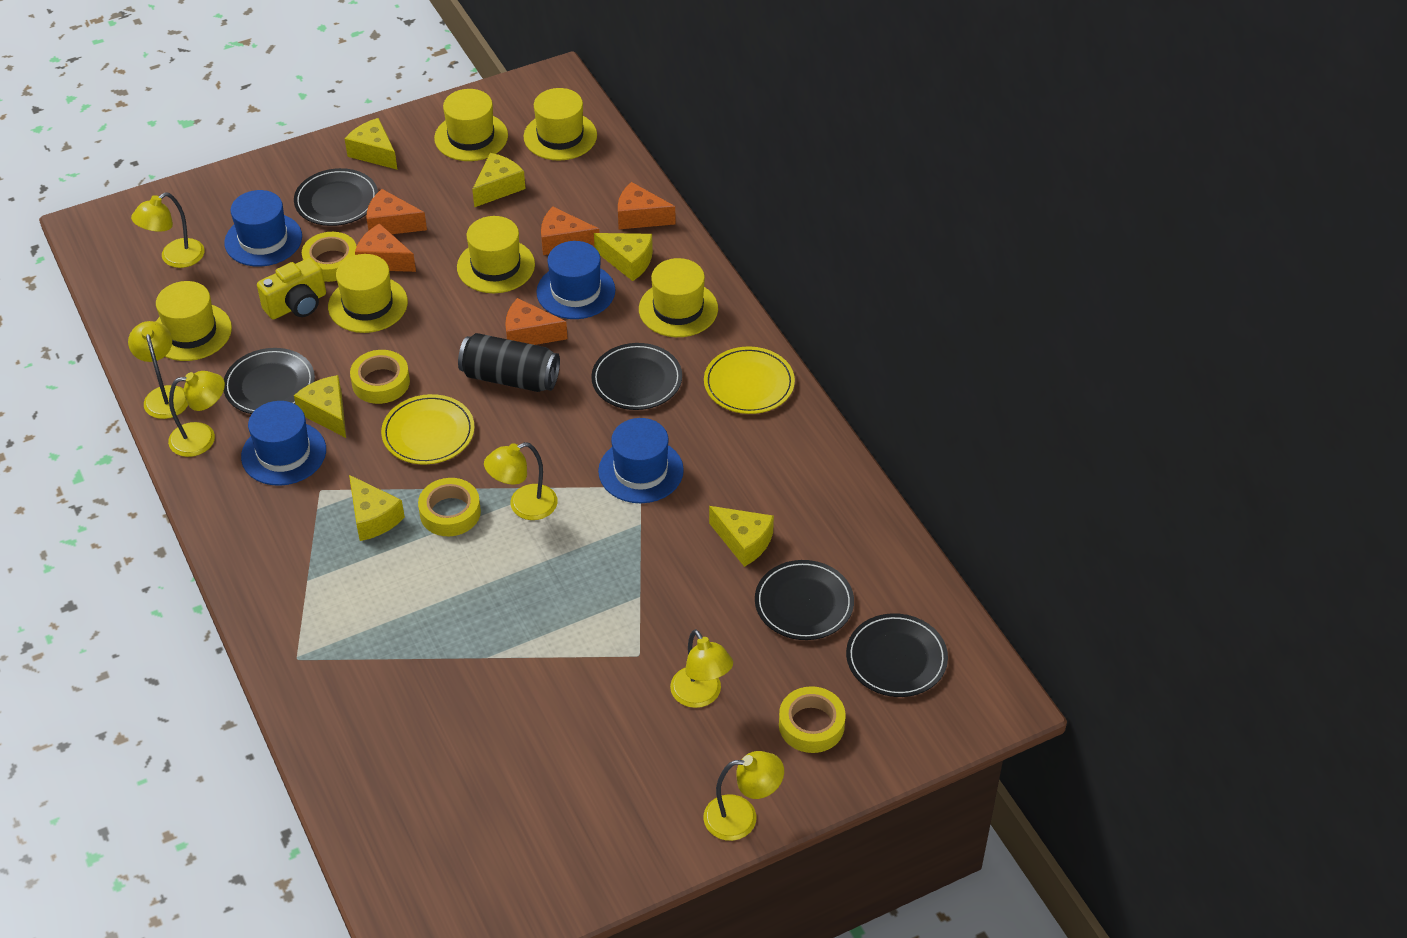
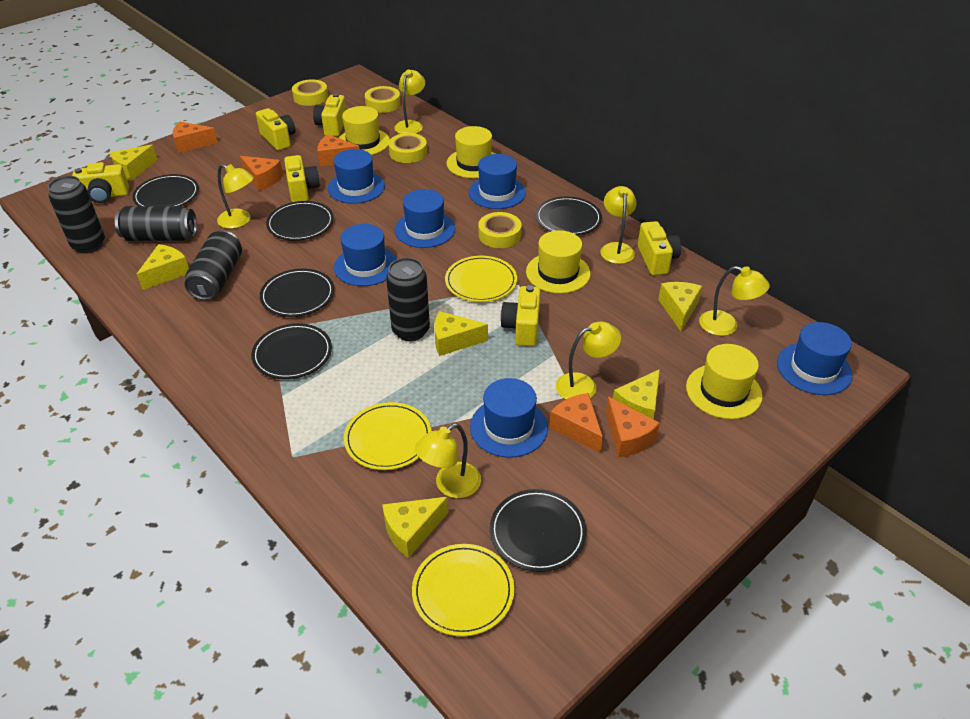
black can: [458,333,560,392] = 1 -> [48,176,105,253] [115,206,197,241] [185,230,242,300] [386,258,430,341] = 4
black plate: [224,348,315,414] [294,168,378,226] [591,343,682,410] [755,560,854,640] [846,613,948,697] = 5 -> [132,174,199,206] [251,323,332,379] [260,269,334,317] [266,201,334,241] [490,489,587,572] [536,197,602,235] = 6
blue hat: [224,190,302,267] [241,401,326,486] [536,241,616,319] [598,418,684,503] = 4 -> [328,149,385,204] [334,224,397,286] [395,189,455,248] [469,154,526,209] [470,378,548,458] [777,322,853,395] = 6
yellow camera: [257,258,326,319] = 1 -> [72,162,129,203] [256,108,295,151] [284,155,320,202] [313,93,346,137] [500,285,540,346] [638,221,681,275] = 6
yellow hat: [156,281,232,361] [328,254,408,333] [434,89,508,161] [457,216,535,293] [524,88,597,161] [639,258,718,337] = 6 -> [339,106,390,155] [446,126,495,178] [526,230,590,294] [686,344,762,419] = 4
yellow plate: [381,394,475,464] [704,346,795,414] = 2 -> [344,402,431,470] [412,544,514,637] [445,256,517,302] = 3

